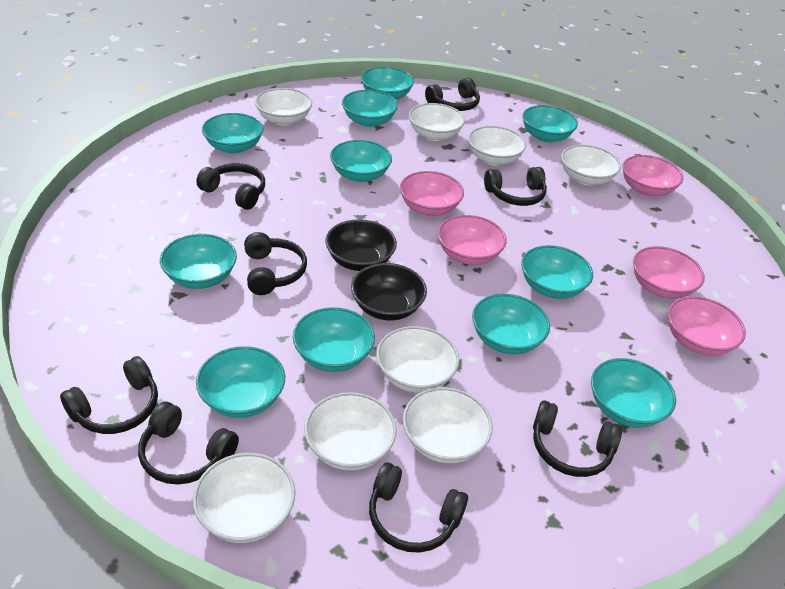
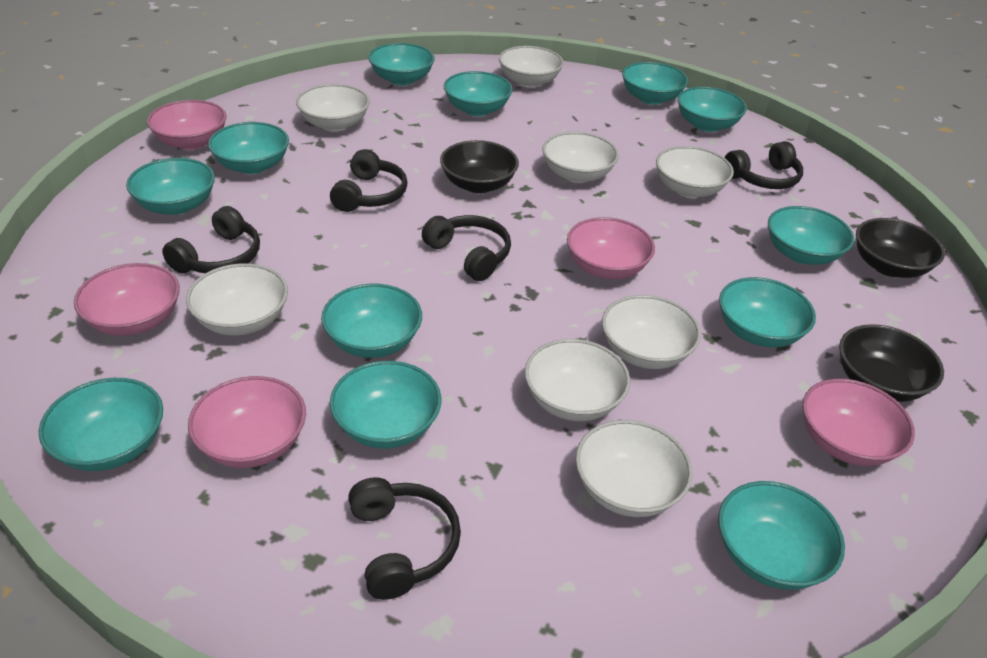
black bowl: [325,219,397,271] [351,263,427,321] = 2 -> [440,140,519,193] [839,324,944,402] [856,218,945,278] = 3
black headphones: [60,356,158,434] [138,402,239,484] [196,163,265,210] [244,232,307,295] [369,463,468,553] [425,78,480,111] [484,167,547,206] [533,401,622,477] = 8 -> [162,206,260,273] [330,149,407,212] [348,477,461,600] [422,215,511,281] [725,141,803,189] = 5
turquoise bowl: [160,234,237,289] [196,346,285,418] [202,113,263,154] [293,307,375,372] [330,140,392,182] [342,90,398,127] [361,67,414,100] [472,294,550,355] [521,245,593,299] [522,105,578,143] [591,358,676,428] = 11 -> [39,378,163,471] [126,158,215,215] [208,122,289,174] [321,284,422,358] [330,361,441,449] [368,43,435,85] [444,71,513,116] [622,62,688,105] [677,87,747,132] [718,481,845,590] [719,277,816,347] [768,206,854,265] = 12

